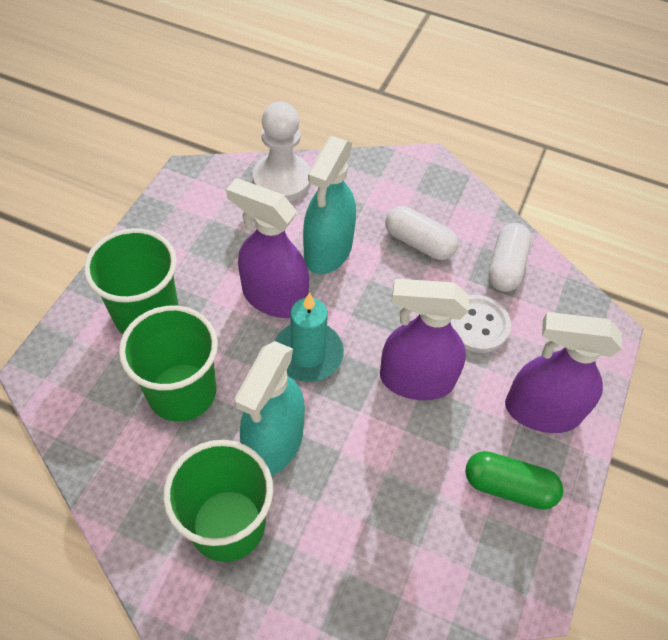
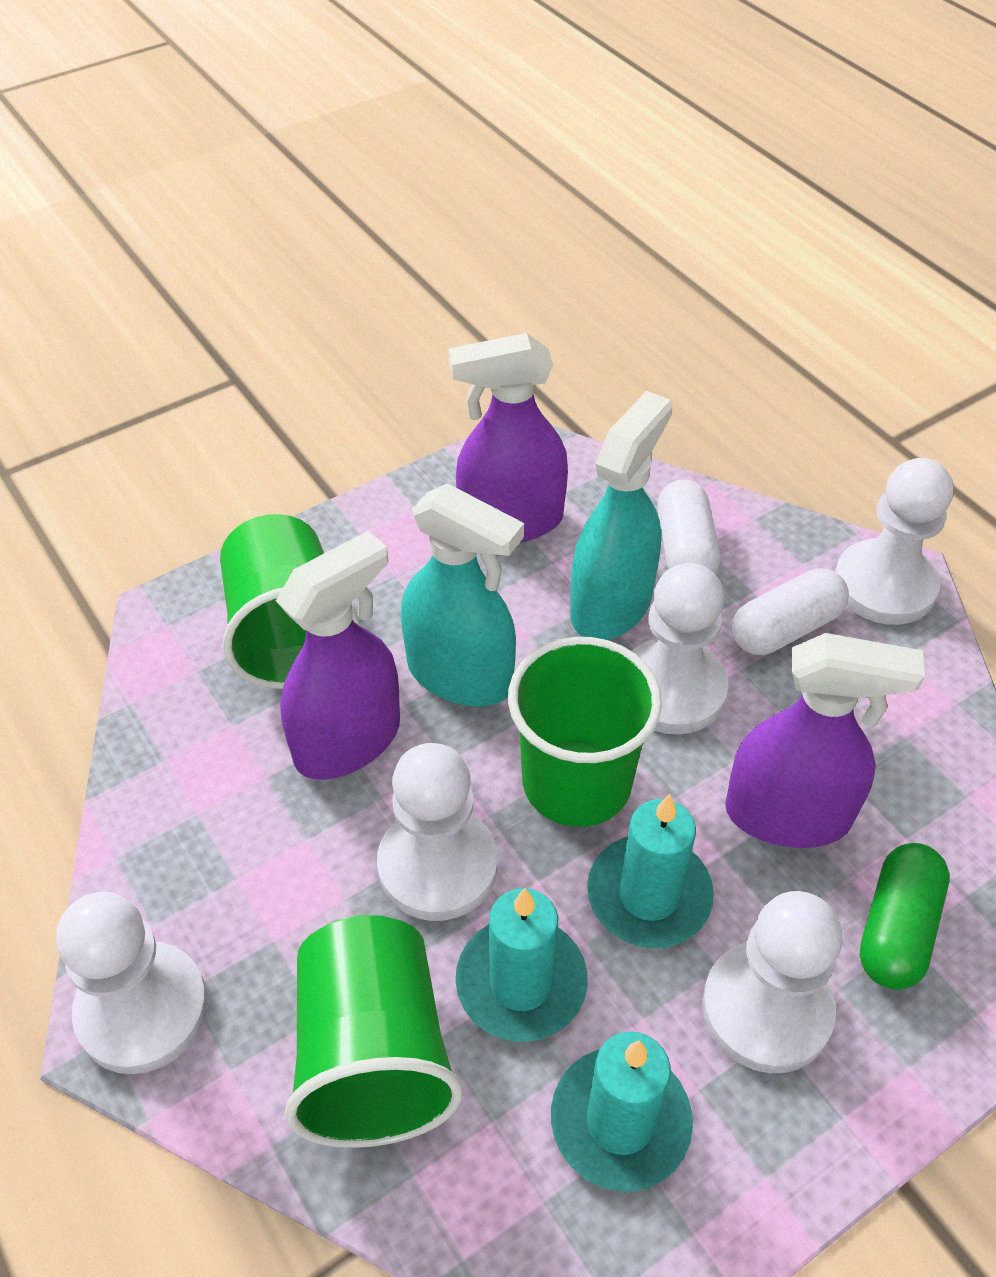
turquoise candle: [275,293,344,382] = 1 -> [456,888,588,1042] [551,1031,693,1192] [587,794,714,948] = 3
white button: [451,295,511,353] = 1 -> none = 0
white pawn: [253,101,311,201] = 1 -> [56,892,208,1074] [377,743,498,921] [632,563,728,734] [702,891,842,1073] [835,458,954,625] = 5

